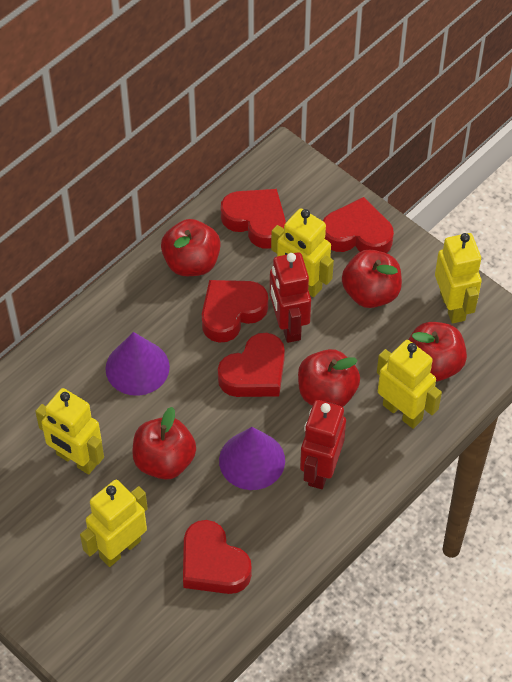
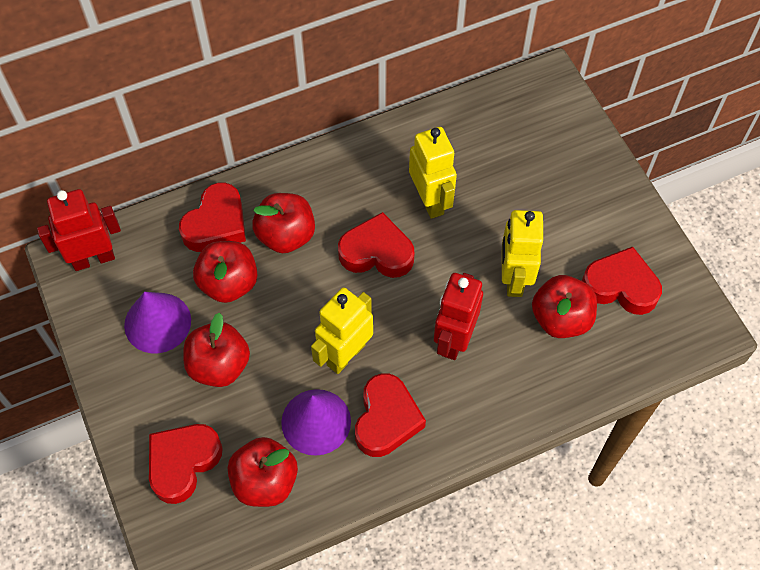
yellow robot: [35,388,104,475] [80,480,148,567] [271,208,334,297] [377,340,442,429] [435,233,482,323] = 5 -> [311,288,373,374] [409,127,457,219] [502,210,543,297] = 3

